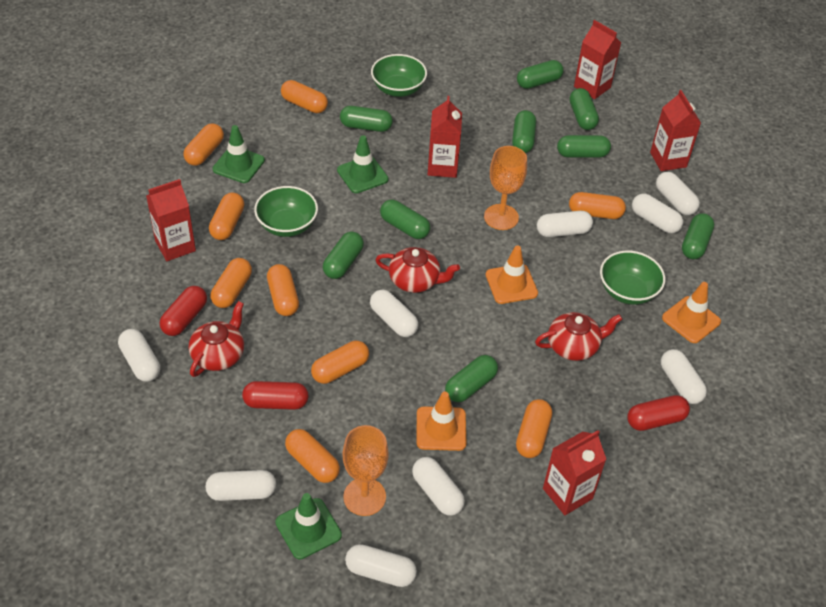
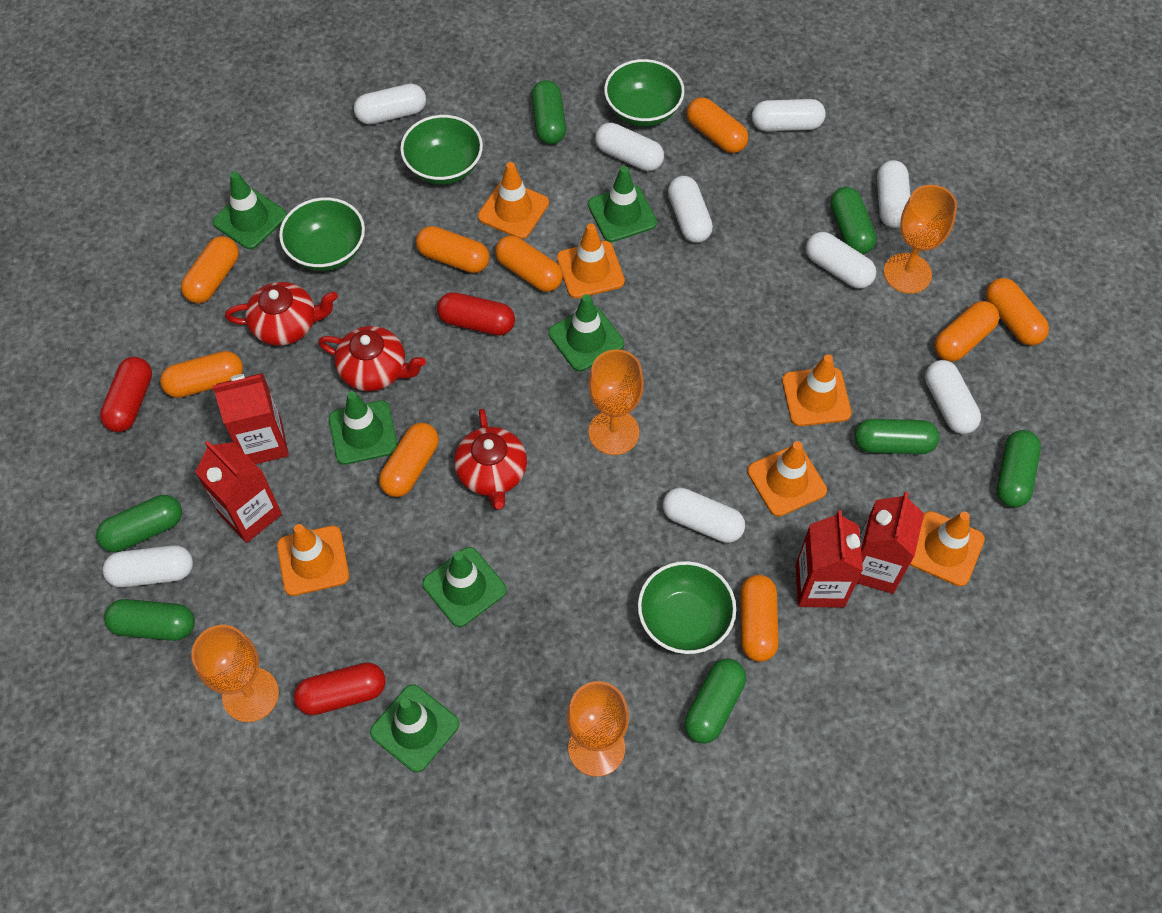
green bowl: [254,186,318,237] [371,54,427,97] [600,251,665,305] = 3 -> [279,197,365,271] [400,115,483,185] [604,59,685,127] [638,561,736,654] = 4
green capsule: [323,232,364,279] [340,106,393,132] [380,200,430,239] [445,355,498,402] [512,110,536,153] [517,60,564,89] [557,135,611,158] [569,88,599,130] [682,213,714,259] = 9 -> [96,495,182,552] [104,599,195,641] [531,80,566,145] [684,658,746,744] [830,187,877,254] [854,419,940,454] [997,430,1041,508] = 7
green traffic cone: [213,125,265,183] [275,493,342,560] [337,135,389,193] = 3 -> [212,172,287,249] [329,391,398,465] [370,684,459,772] [422,547,507,627] [548,294,624,372] [588,166,657,242] = 6
orange goblet: [343,425,389,516] [484,146,527,230] = 2 -> [191,625,279,722] [567,681,629,777] [588,349,644,455] [884,185,957,294] = 4
orange traffic cone: [417,392,466,451] [486,245,538,304] [662,282,721,343] = 3 -> [277,524,349,596] [478,162,549,239] [557,224,625,299] [747,441,827,517] [782,354,852,426] [910,511,985,586] = 6
red carton: [146,179,196,261] [427,96,462,178] [543,430,606,515] [574,20,621,99] [650,90,701,171] = 5 -> [195,441,282,543] [212,373,289,464] [796,511,863,608] [857,492,924,594] = 4

